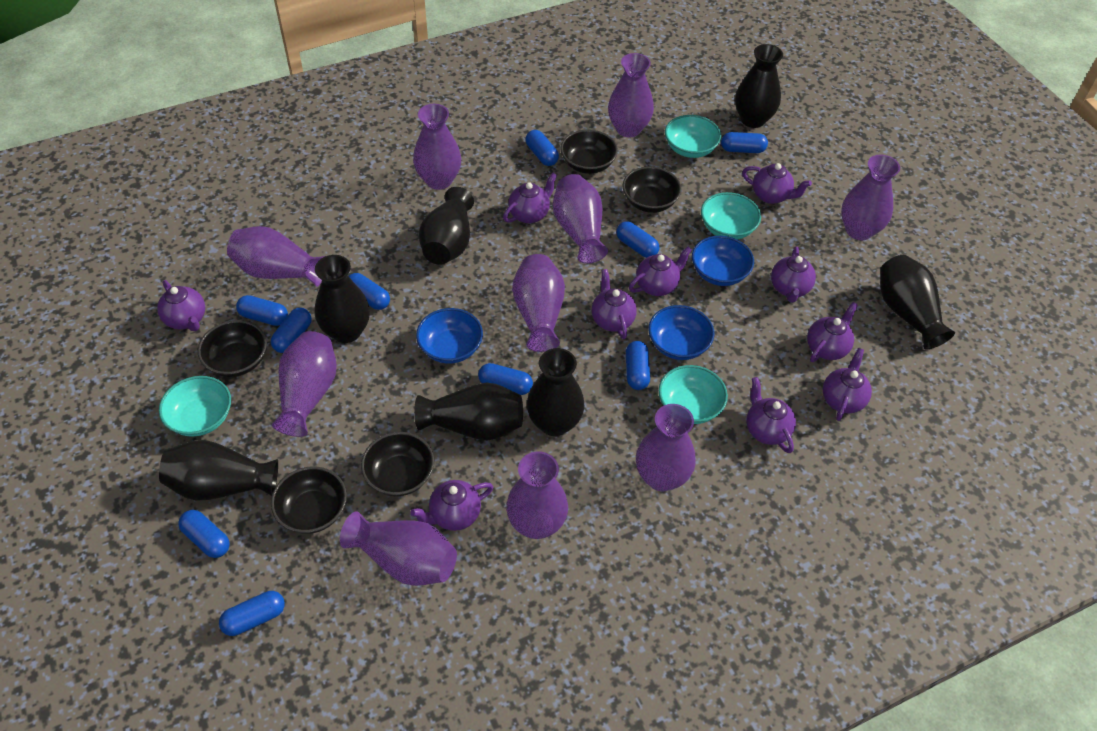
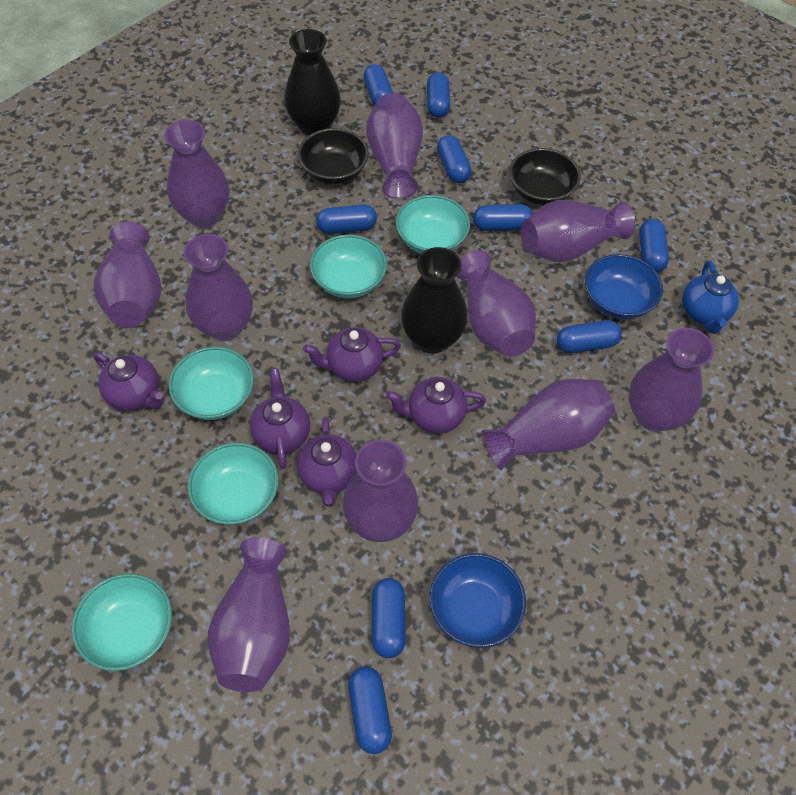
black bowl: [198,320,267,377] [271,466,347,534] [361,432,434,496] [560,129,618,174] [623,166,682,213] = 5 -> [298,128,369,184] [509,148,581,205] = 2
black vase: [159,440,278,501] [315,255,370,343] [414,383,523,440] [419,187,474,265] [527,348,584,436] [735,44,783,128] [880,255,955,349] = 7 -> [284,29,341,135] [401,247,468,354] = 2
blue bowl: [416,308,483,364] [648,305,714,360] [692,236,754,286] = 3 -> [430,553,526,648] [585,254,663,319] = 2
blue capsule: [178,510,230,558] [219,591,285,636] [236,295,288,326] [271,308,312,353] [349,273,390,310] [478,363,533,395] [525,130,559,166] [616,221,659,258] [626,341,650,390] [721,132,768,153] = 10 -> [316,205,377,234] [348,667,392,754] [363,64,393,106] [372,578,406,658] [427,72,450,118] [437,135,471,183] [473,204,533,231] [557,320,622,353] [639,219,669,272] = 9
blue teapot: none = 0 -> [682,261,739,334] = 1
purple teapot: [157,280,205,331] [410,480,493,531] [503,173,557,223] [592,269,637,339] [629,246,692,296] [742,163,812,204] [746,377,796,453] [771,247,816,303] [807,302,858,362] [823,348,872,421] = 10 -> [93,352,163,411] [250,368,310,469] [297,417,357,507] [303,327,401,382] [386,377,486,434] = 5
turquoise bowl: [159,376,231,437] [659,365,728,424] [665,115,721,158] [701,192,761,240] = 4 -> [72,573,172,671] [169,347,254,420] [188,443,279,525] [310,234,387,299] [396,195,470,254] = 5

